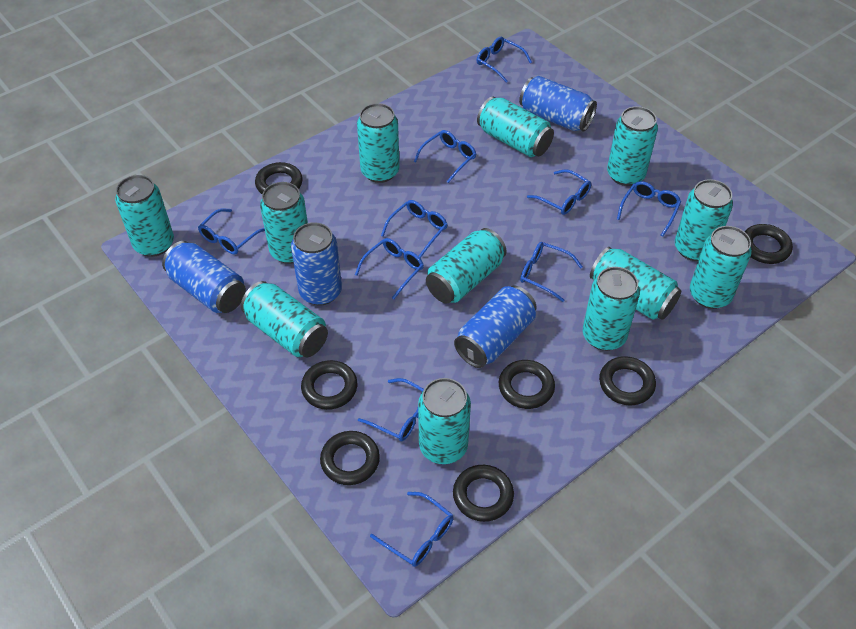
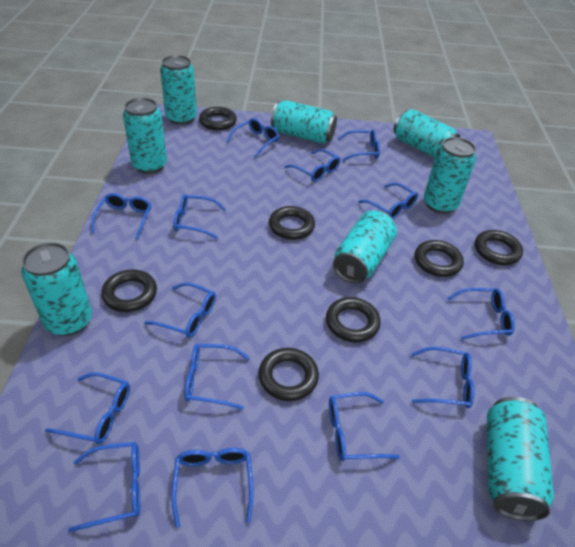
blue can: [162,241,246,313] [291,222,342,306] [454,286,537,368] [519,76,597,132] = 4 -> none = 0
blue glasses: [198,208,265,255] [355,238,424,300] [358,378,424,441] [370,492,453,567] [381,200,448,258] [414,130,476,183] [477,37,532,83] [520,242,583,302] [527,169,591,215] [617,181,681,237] = 10 -> [45,372,130,444] [68,442,140,532] [91,193,152,240] [144,282,216,338] [171,448,254,528] [173,194,226,239] [185,344,250,410] [227,118,279,158] [285,149,340,182] [329,392,400,461] [338,129,380,161] [358,183,418,219] [411,347,475,408] [447,288,515,340] = 14
turquoise can: [115,175,174,257] [241,281,328,357] [260,182,308,264] [357,103,400,183] [418,378,471,464] [426,228,507,303] [477,97,554,157] [583,267,640,351] [590,247,681,320] [607,106,658,186] [675,179,733,261] [690,226,752,309] = 12 -> [21,242,92,336] [123,98,167,174] [160,55,197,125] [271,100,337,144] [333,210,397,283] [394,109,461,158] [424,137,476,214] [487,397,554,521] = 8

